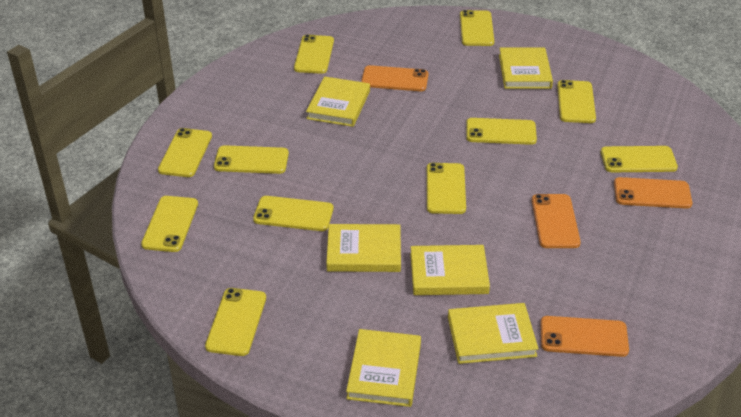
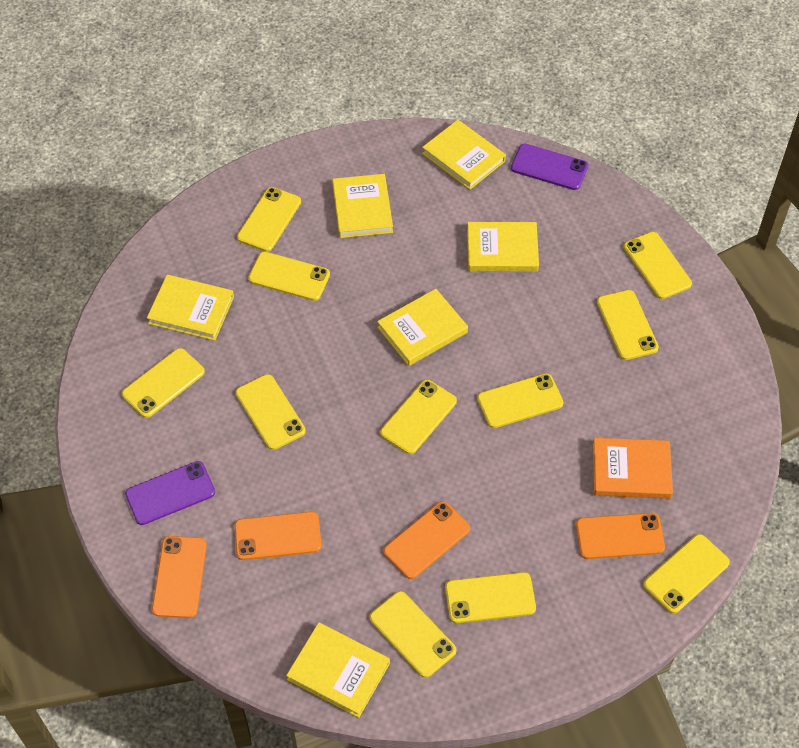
orange book: none = 0 -> [593,438,673,499] = 1
purple phone: none = 0 -> [125,461,215,525] [511,144,588,190] = 2

